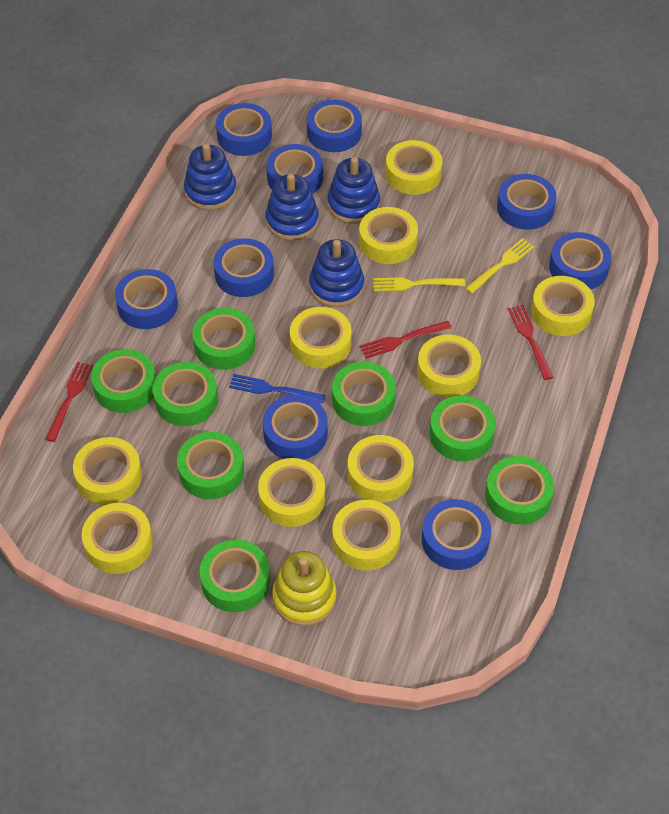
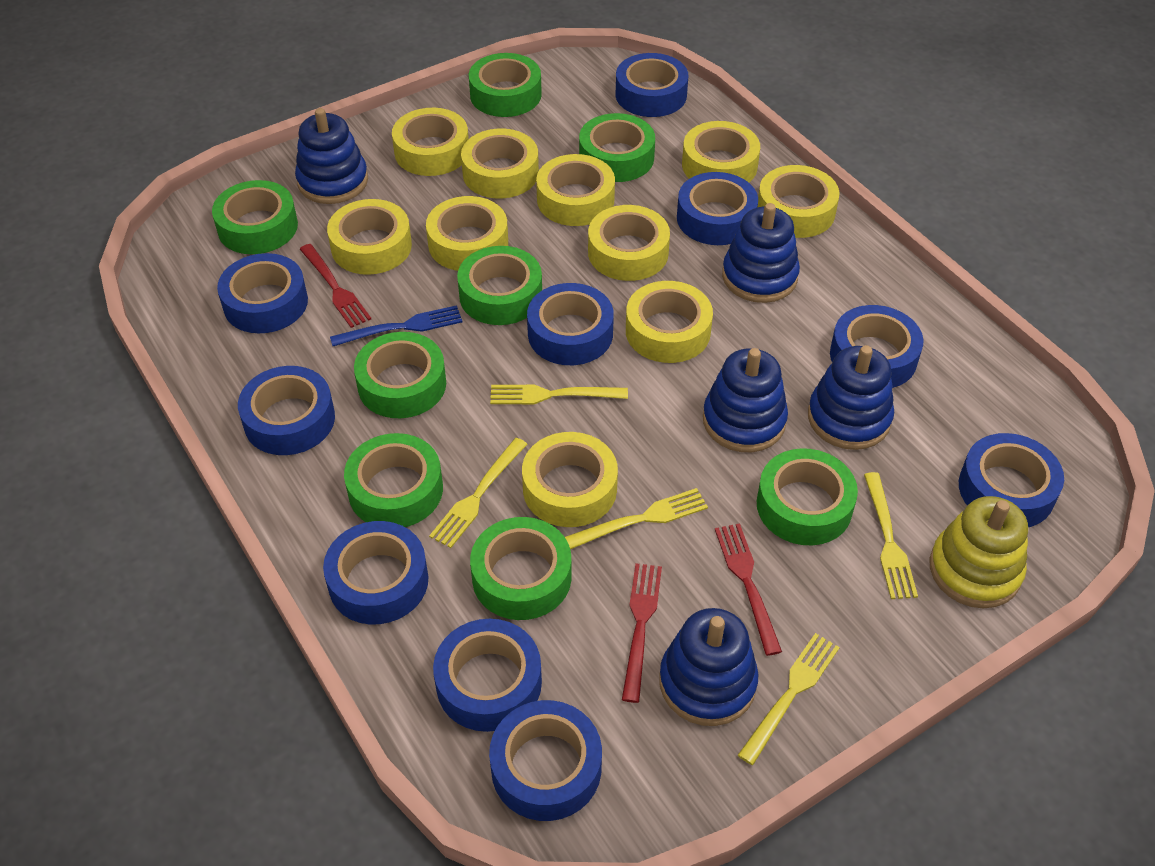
blue stacking toy: [184,144,237,210] [265,174,319,241] [309,239,364,307] [327,157,380,224] = 4 -> [295,108,368,204] [660,608,758,726] [703,348,788,452] [722,203,800,303] [808,345,894,450] = 5
blue tape: [115,269,178,329] [213,238,274,297] [216,103,272,156] [263,395,328,460] [266,144,323,194] [307,100,362,152] [422,499,491,570] [497,174,557,230] [549,232,612,290] = 9 -> [217,253,308,333] [238,366,335,455] [323,521,428,624] [433,619,542,732] [489,700,602,821] [527,283,614,365] [616,53,688,117] [677,172,758,245] [830,305,923,388] [959,433,1064,527] = 10
yellow fork: [373,277,465,292] [465,238,535,294] = 2 -> [429,438,527,548] [490,385,628,404] [565,488,708,549] [738,633,840,765] [864,472,918,599] = 5

